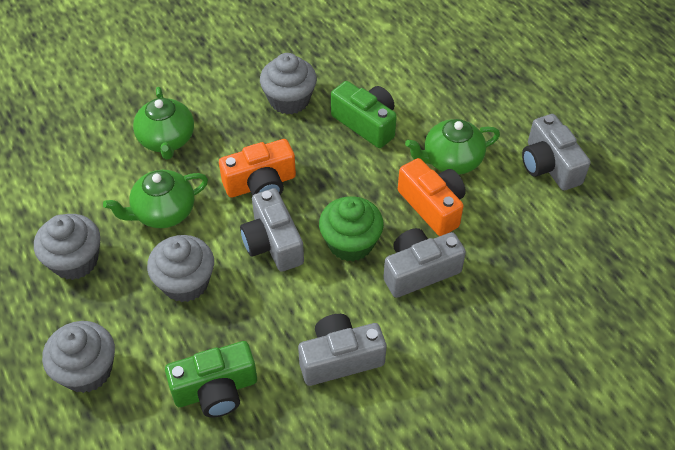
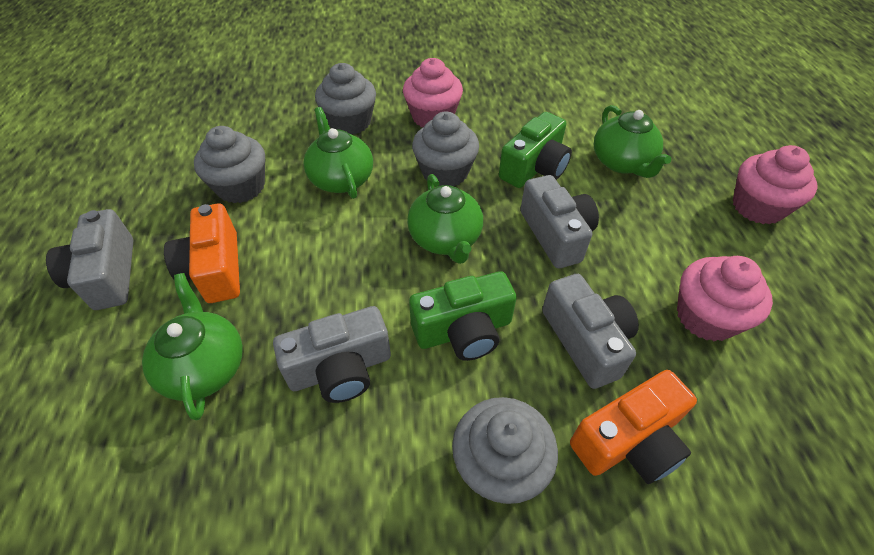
green cupcake: [319,196,384,261] = 1 -> none = 0
green teapot: [103,170,208,228] [133,87,194,160] [405,119,500,175] = 3 -> [142,273,243,420] [303,107,373,199] [407,174,483,264] [593,105,671,178] = 4
pink cupcake: none = 0 -> [403,58,463,127] [677,256,773,342] [733,145,817,224] = 3

